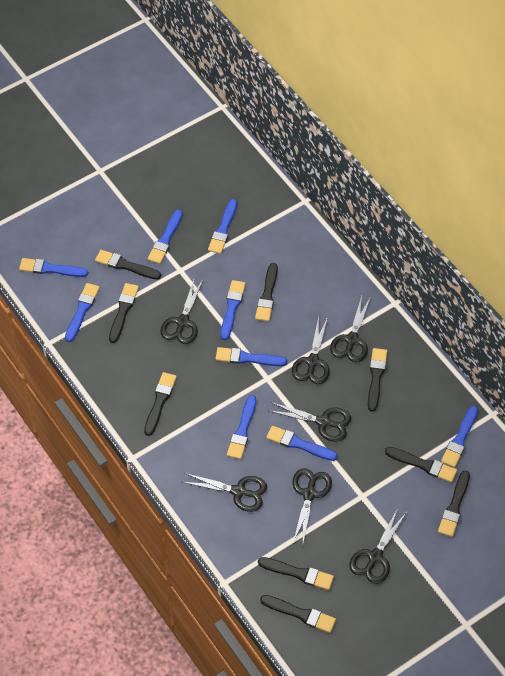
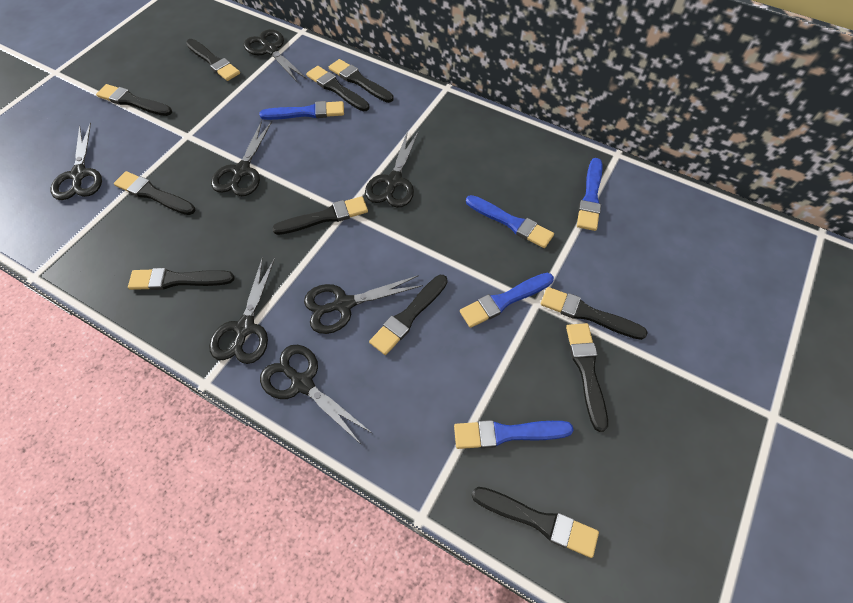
black brush: [95,250,161,280] [109,283,139,343] [144,372,177,436] [255,263,278,321] [258,557,334,590] [260,595,336,633] [368,348,387,411] [385,447,457,482] [438,470,470,537] = 9 -> [96,84,172,116] [114,171,195,215] [128,268,235,290] [186,39,240,81] [272,196,368,235] [306,66,369,111] [329,59,394,103] [369,275,448,355] [472,487,599,558] [541,287,648,340] [566,323,608,432] = 11
blue brush: [19,258,88,277] [65,283,100,342] [148,209,183,264] [208,199,237,254] [216,347,287,366] [220,280,246,340] [227,395,256,459] [266,426,338,461] [441,406,478,467] = 9 -> [259,101,344,120] [454,420,574,449] [460,273,554,328] [466,195,554,248] [577,158,603,231] = 5

